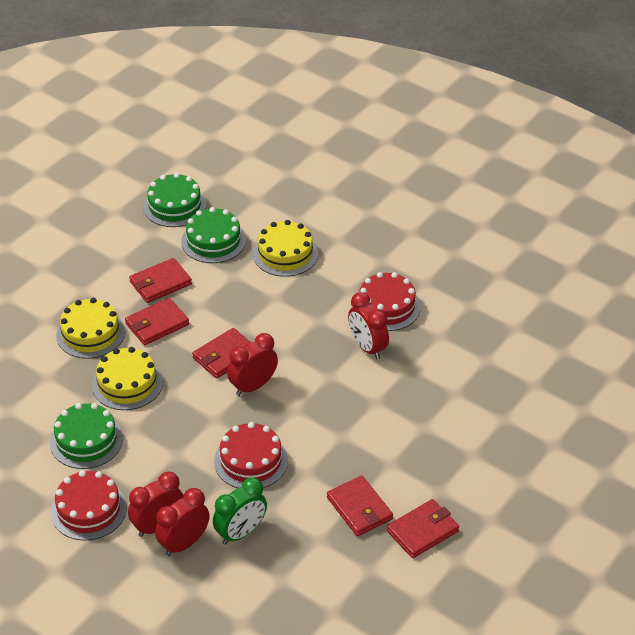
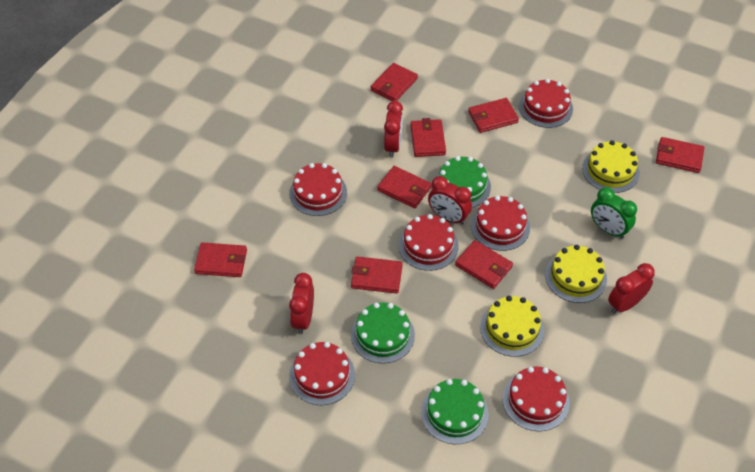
red cake: [51,470,127,541] [214,422,288,488] [360,272,421,331] = 3 -> [289,163,347,216] [289,342,355,405] [399,214,458,271] [471,195,530,251] [503,367,570,431] [519,79,573,128] = 6
red wallet: [125,298,189,345] [129,258,192,303] [192,328,251,379] [327,476,393,536] [387,499,459,558] = 5 -> [194,242,247,277] [351,256,403,294] [371,63,418,101] [377,166,431,208] [410,118,446,157] [455,240,513,289] [468,98,519,133] [656,137,704,173] = 8

